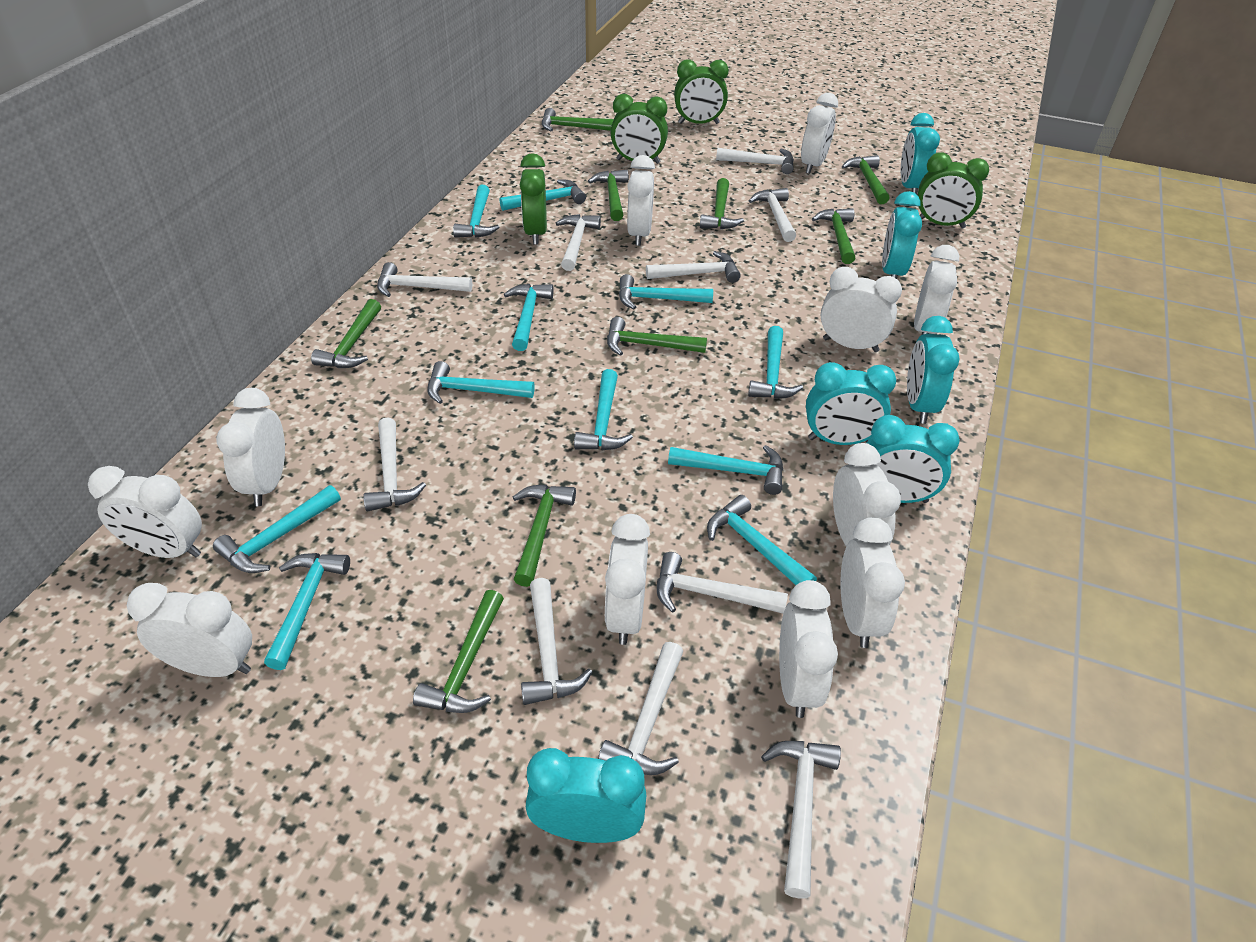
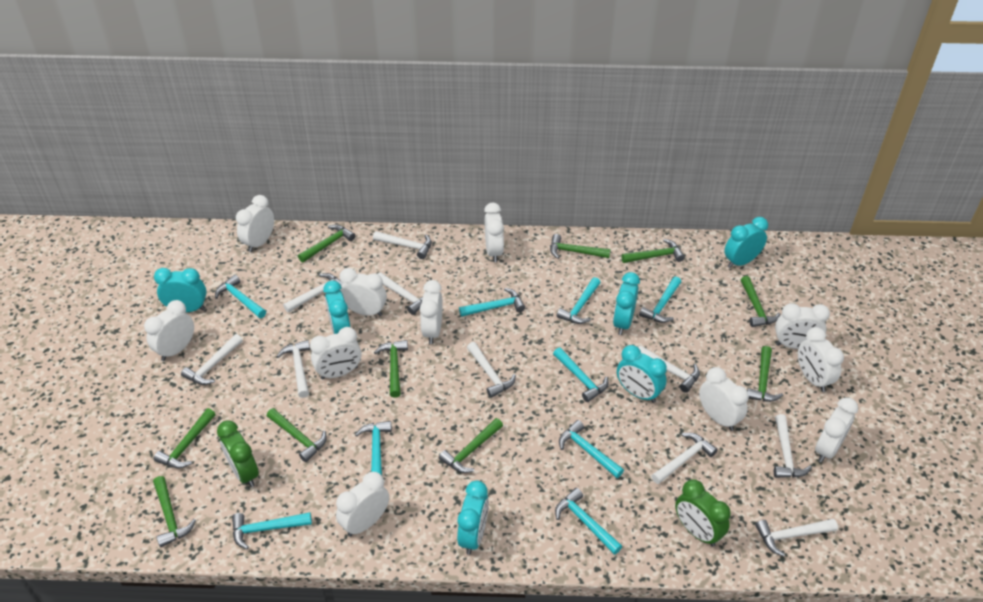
green clock: [520,153,547,244] [611,94,668,164] [674,59,729,124] [918,152,989,228] = 4 -> [217,421,259,487] [675,479,731,547] = 2
green hammer: [311,299,381,368] [413,590,504,713] [513,485,576,587] [542,108,614,131] [588,170,628,221] [607,317,707,356] [700,178,744,229] [812,208,855,264] [842,155,890,204] = 9 -> [153,476,196,547] [154,408,216,468] [267,408,327,462] [298,225,355,263] [374,340,408,398] [439,418,503,473] [550,234,611,259] [622,239,685,263] [741,276,781,327] [747,346,783,402] = 10
turquoise hammer: [213,485,341,573] [264,553,350,670] [427,361,535,404] [453,185,499,238] [500,179,586,211] [504,284,554,351] [574,369,633,450] [619,274,713,309] [668,445,783,495] [707,495,817,585] [748,326,803,399] = 11 -> [215,275,266,318] [232,512,312,549] [355,421,392,475] [459,288,525,317] [553,348,608,402] [555,488,622,555] [557,277,600,324] [559,420,624,478] [639,277,681,323] = 9

